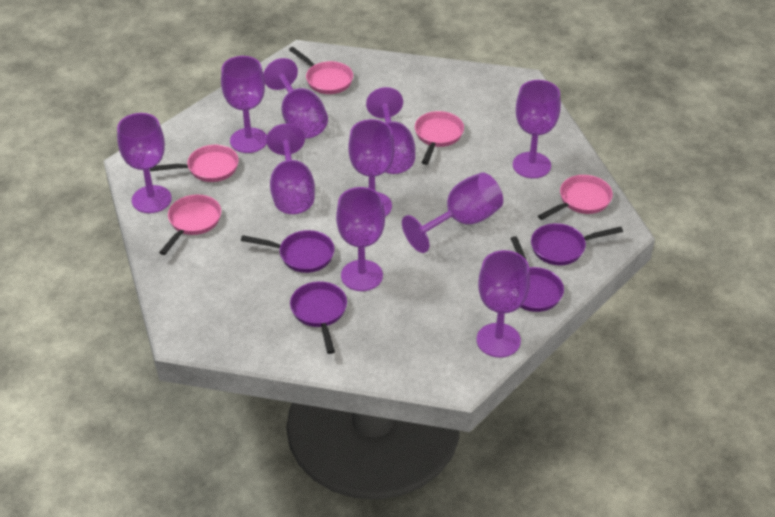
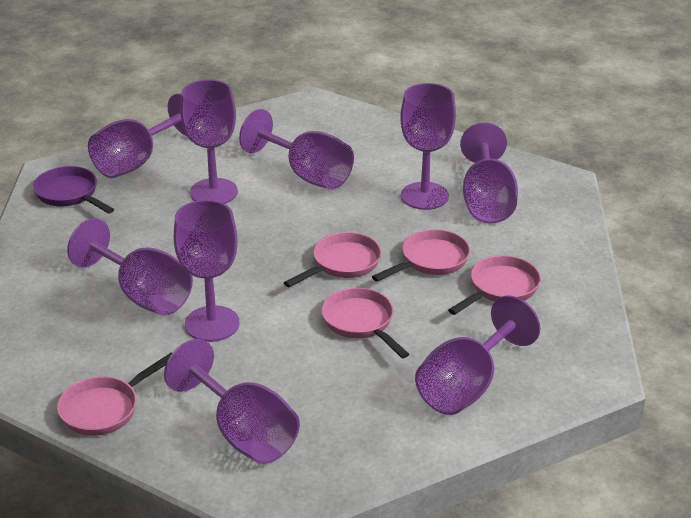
purple goblet: [117,113,172,213] [221,56,267,153] [263,58,328,139] [266,124,315,214] [336,187,385,291] [349,119,395,216] [366,87,415,174] [402,172,503,253] [477,250,530,358] [513,80,561,178] = 10 -> [67,218,193,316] [88,94,187,178] [164,339,300,464] [174,200,239,342] [180,80,238,204] [239,109,354,189] [400,83,456,210] [415,295,541,415] [460,122,518,223] = 9
purple pan: [241,230,334,273] [290,281,347,354] [510,236,564,312] [531,223,623,265] = 4 -> [33,166,114,214] = 1

